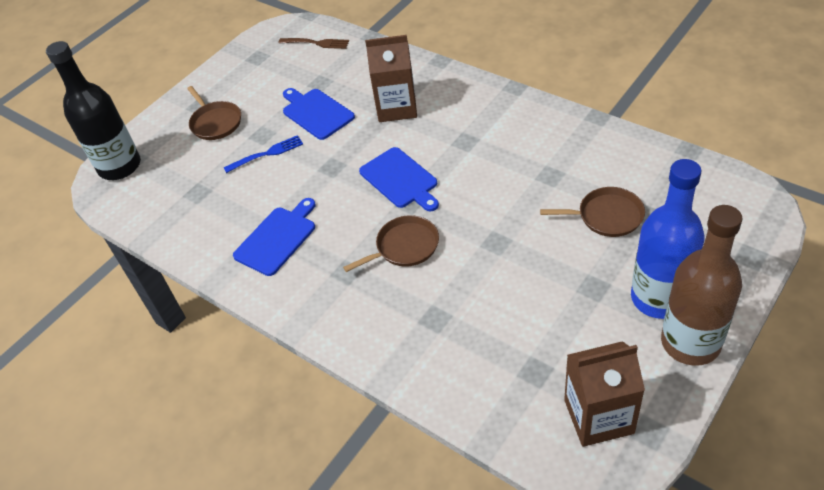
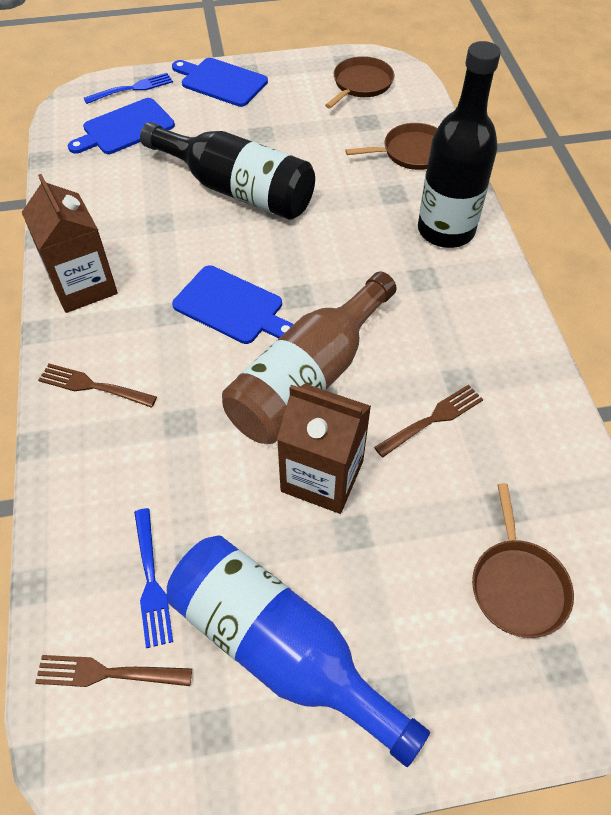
black bottle: [46,41,141,180] = 1 -> [140,122,315,220] [418,41,501,248] = 2
blue fork: [223,135,303,173] = 1 -> [84,73,173,104] [134,508,173,648] = 2
brown fork: [279,38,349,49] = 1 -> [35,655,192,687] [38,363,157,408] [374,384,483,457] = 3

